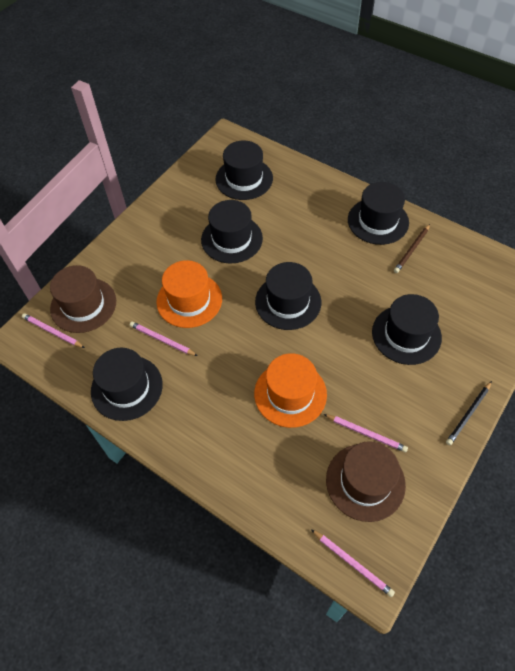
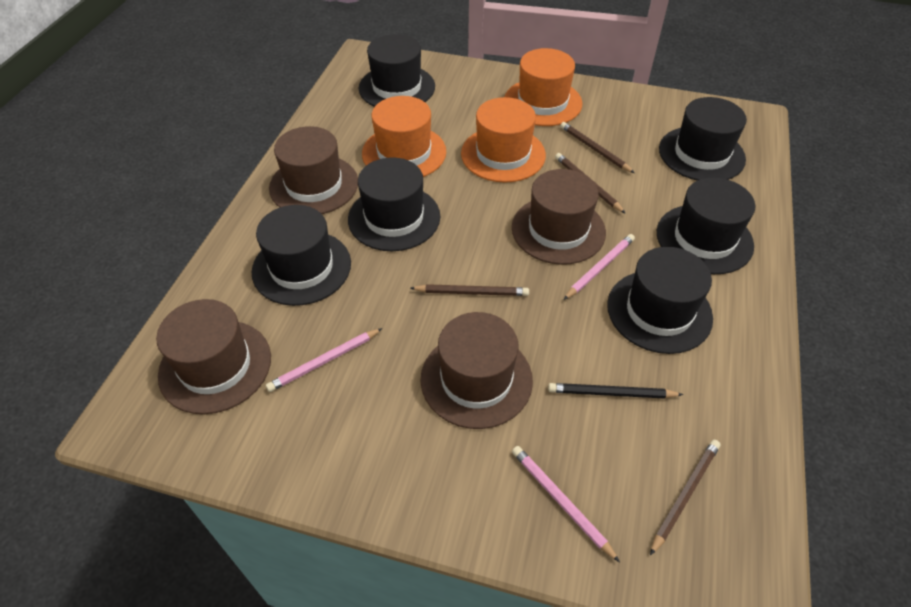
brown hat: [50,265,116,333] [326,441,406,522] = 2 -> [156,299,271,414] [269,126,358,214] [420,312,533,429] [512,169,606,265] = 4
brown pencil: [394,224,430,273] = 1 -> [410,284,529,296] [555,153,626,214] [560,122,635,173] [650,440,720,555] = 4
orange hat: [156,260,222,328] [254,353,327,428] = 2 -> [362,96,446,177] [461,97,546,183] [505,48,582,126] = 3
pink pencil: [22,313,85,348] [130,321,198,356] [311,529,395,597] [324,414,408,452] = 4 -> [266,328,383,392] [512,446,620,562] [564,234,635,300] = 3

